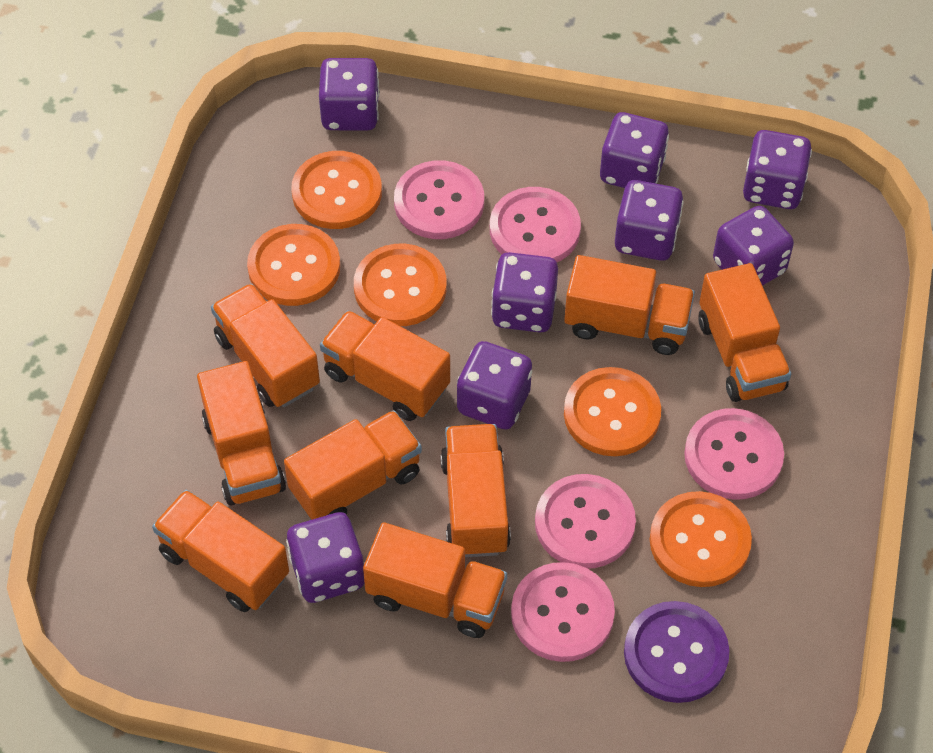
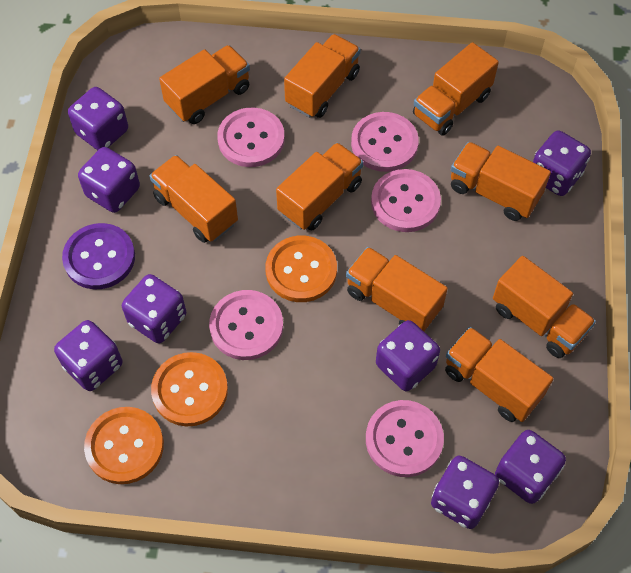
orange button: [247,224,340,306] [291,151,382,229] [354,244,447,326] [564,367,661,456] [650,491,752,587] = 5 -> [84,407,164,484] [151,352,228,427] [265,236,337,302] = 3

